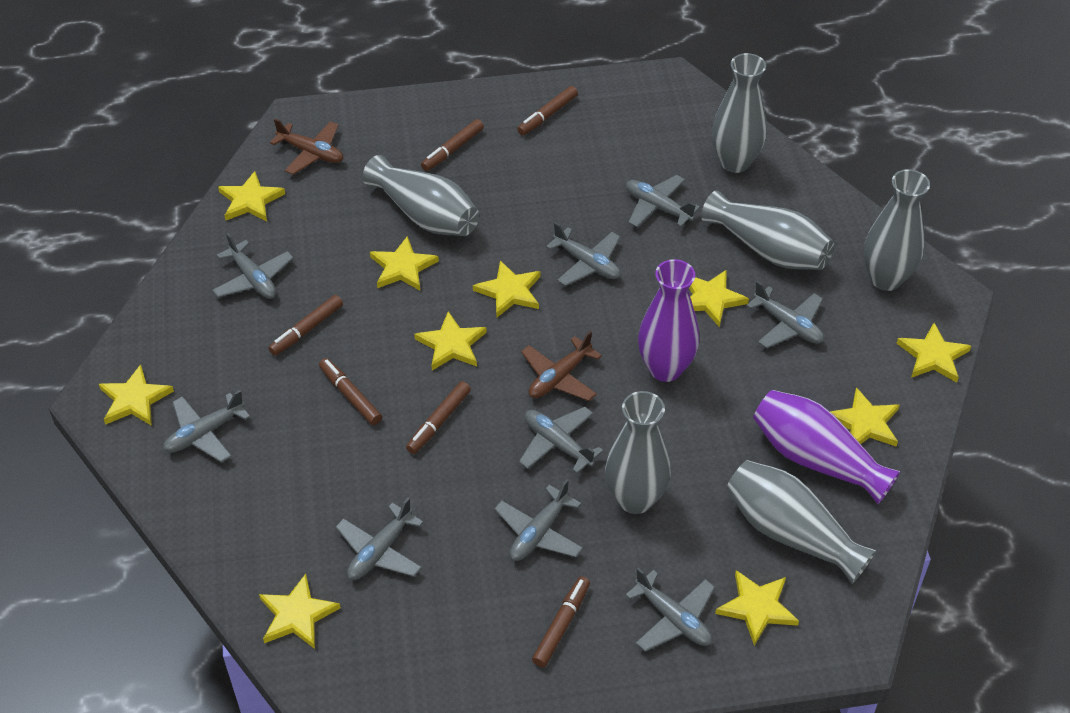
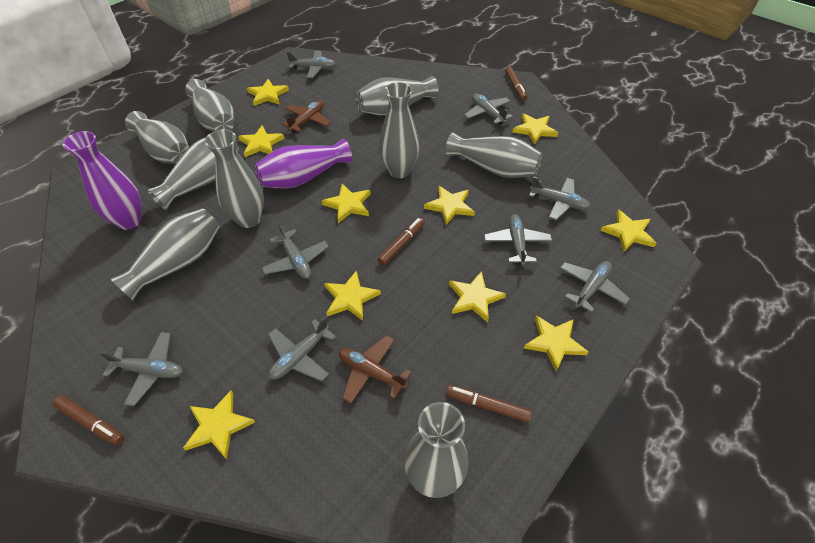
brown marker: [268,295,343,356] [319,358,382,425] [406,381,471,454] [421,119,484,171] [517,86,578,135] [532,576,590,667] = 6 -> [53,396,125,446] [377,218,425,266] [446,385,532,423] [505,66,527,101] = 4
grey plane: [163,390,251,463] [212,233,293,299] [336,497,424,580] [494,479,583,561] [519,407,603,473] [546,222,621,286] [625,568,715,652] [626,175,700,227] [746,281,824,348] = 9 -> [99,332,183,406] [262,223,329,279] [268,317,336,382] [287,51,336,78] [464,93,513,125] [484,214,552,266] [529,176,591,220] [560,261,630,313] = 8
grey vase: [363,155,479,236] [605,391,671,514] [701,190,834,270] [712,53,767,173] [726,460,877,584] [864,169,930,291] = 6 -> [110,208,220,301] [125,111,189,164] [147,137,239,210] [185,79,235,132] [205,129,264,228] [355,76,439,115] [379,82,420,178] [404,402,468,498] [446,132,542,178] = 9

